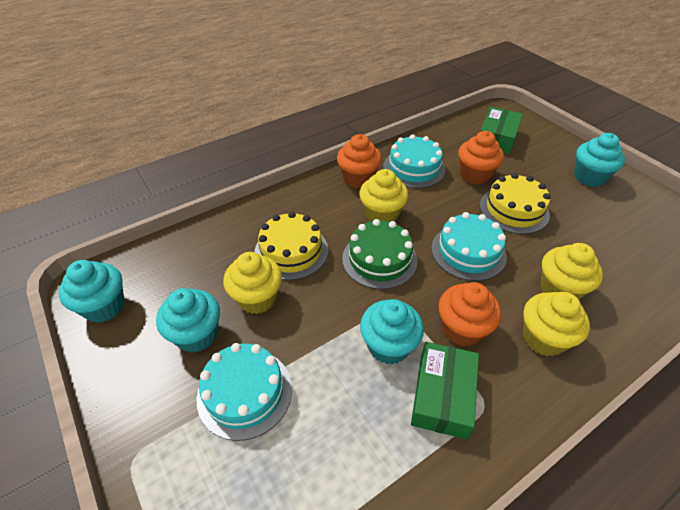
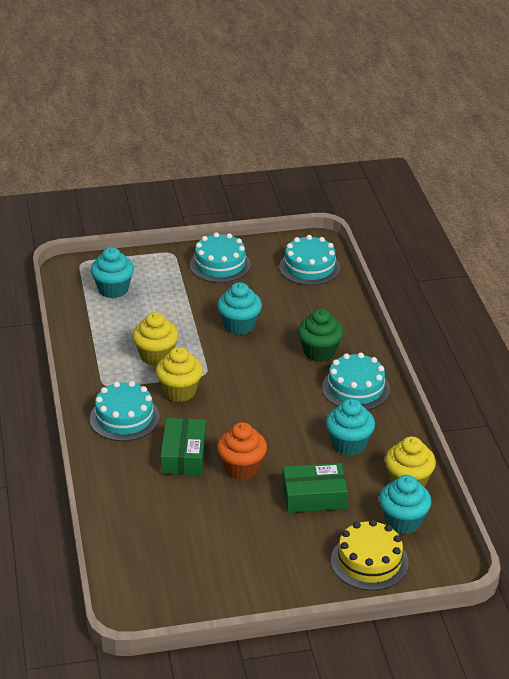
green cake: [342,219,417,289] = 1 -> none = 0
green cupcake: none = 0 -> [298,309,343,362] = 1
orange cupcake: [337,134,382,188] [439,282,501,346] [458,131,504,185] = 3 -> [217,422,267,480] = 1
turquoise cake: [197,343,292,441] [383,135,445,188] [431,212,507,281] = 3 -> [90,381,160,441] [190,232,251,283] [279,235,340,285] [322,352,390,410] = 4
yellow cake: [254,211,328,280] [480,173,551,234] = 2 -> [331,520,409,591] = 1
yellow cupcake: [223,252,282,314] [359,169,408,222] [523,292,590,356] [541,243,603,299] = 4 -> [133,312,178,366] [156,347,203,402] [385,436,436,487] = 3

